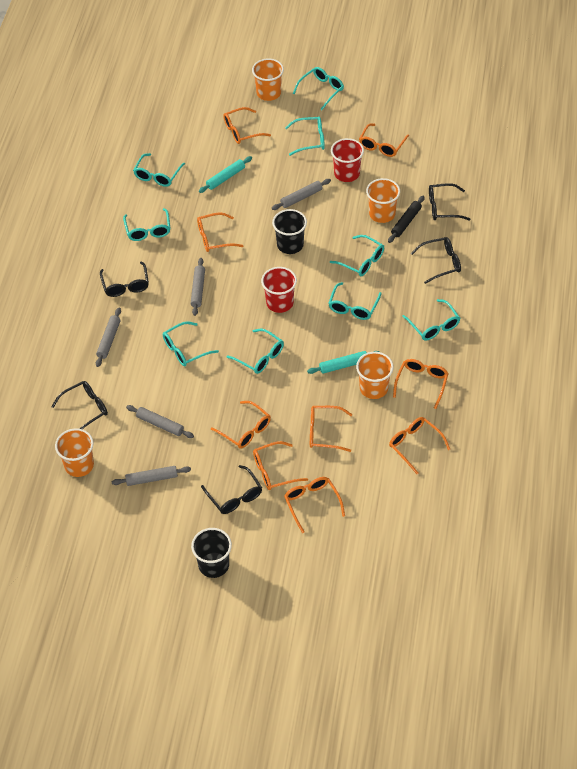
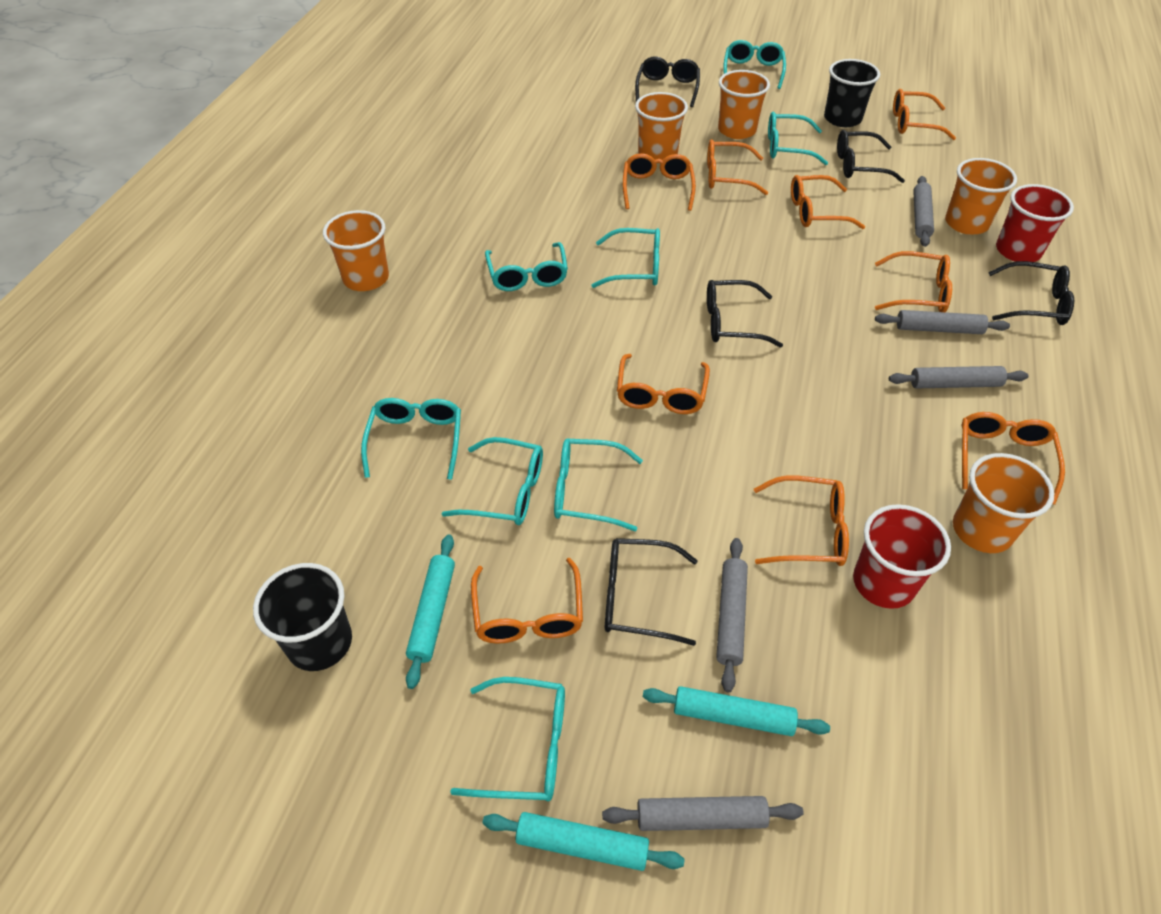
black rolling pin: [388,196,425,243] = 1 -> none = 0
orange cup: [55,428,94,477] [252,58,284,101] [356,352,394,399] [366,178,400,223] = 4 -> [323,210,389,291] [635,92,688,160] [718,70,770,139] [945,158,1017,235] [953,453,1054,553] = 5
turquoise glasses: [123,208,170,241] [133,153,185,187] [163,321,219,366] [226,328,284,374] [285,117,325,156] [293,67,344,110] [328,282,382,320] [330,235,384,276] [402,299,460,341] = 9 -> [361,398,461,480] [442,437,543,525] [450,677,565,801] [485,242,568,291] [554,439,643,531] [591,228,660,288] [723,40,786,89] [768,112,828,165] = 8
turquoise rolling pin: [199,156,252,193] [307,351,380,374] = 2 -> [406,535,455,689] [483,812,685,871] [643,686,830,736] = 3

